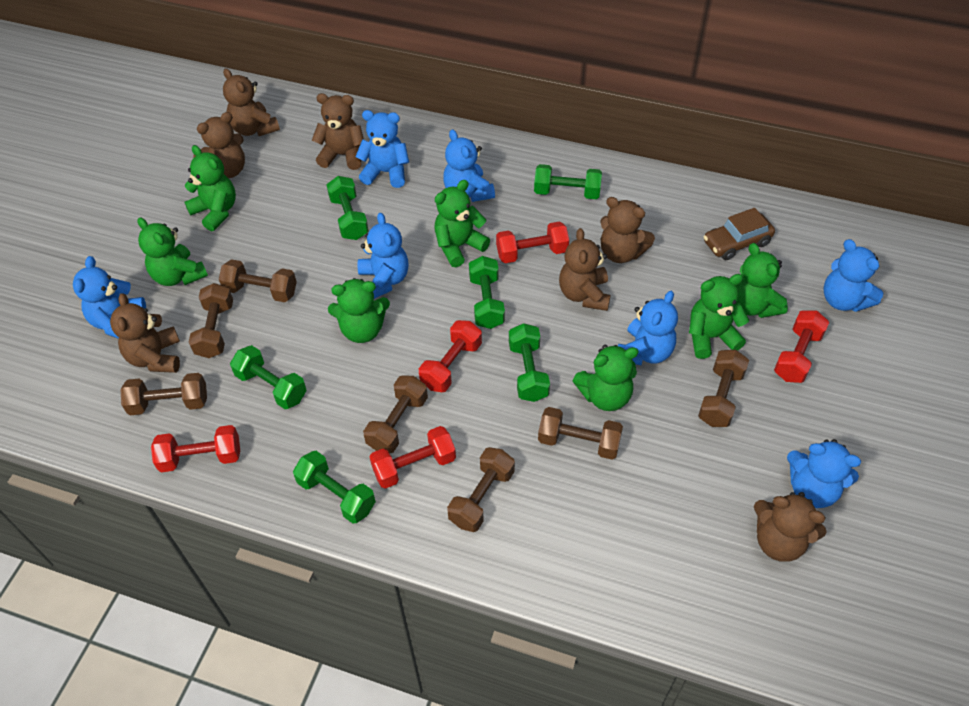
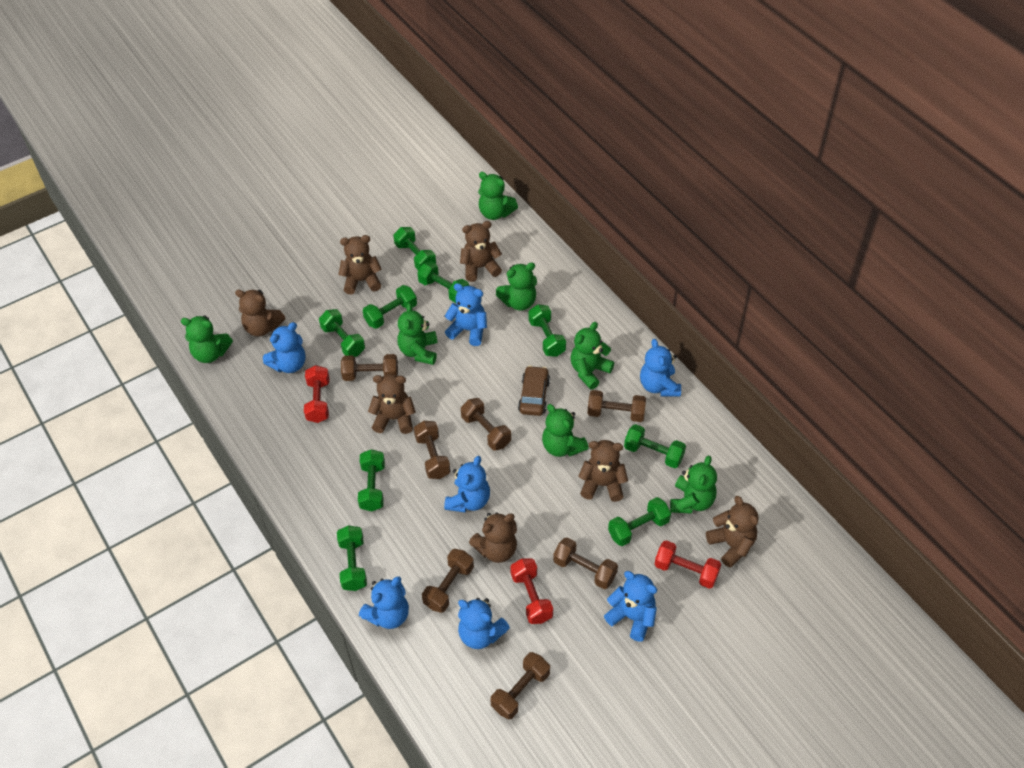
green dumbbell: [230,345,307,409] [293,451,376,523] [327,176,369,240] [469,256,505,329] [509,323,550,402] [534,164,602,199] = 6 -> [319,309,365,357] [337,525,367,591] [358,449,385,511] [362,285,417,329] [393,227,436,271] [417,262,469,303] [528,304,566,357] [608,497,671,546] [624,424,686,468] = 9
red dumbbell: [151,425,240,472] [370,426,456,489] [419,320,482,392] [496,221,569,263] [774,310,829,383] = 5 -> [304,365,329,423] [510,558,553,624] [654,540,721,589] = 3

